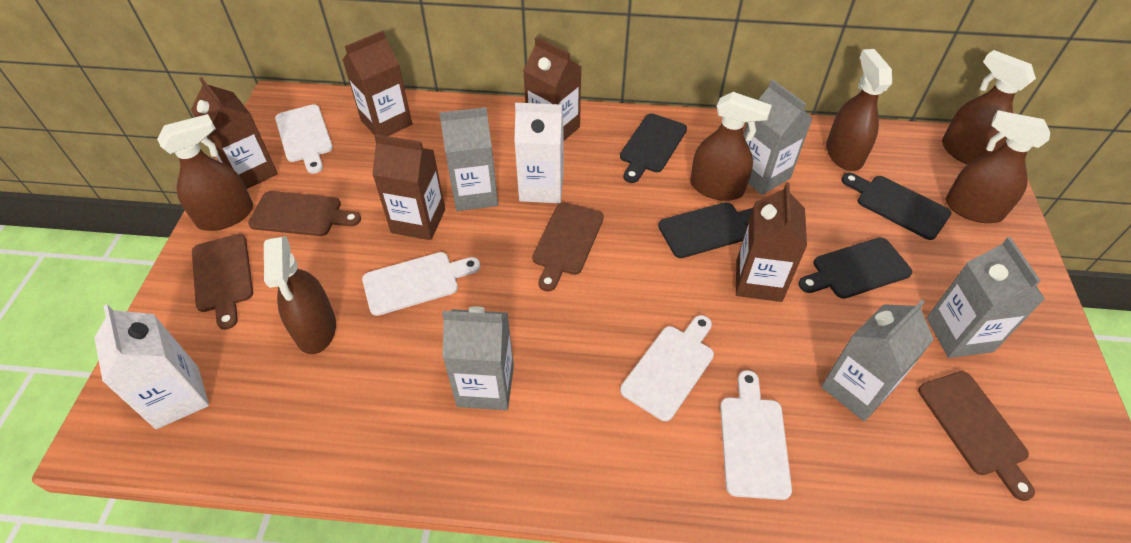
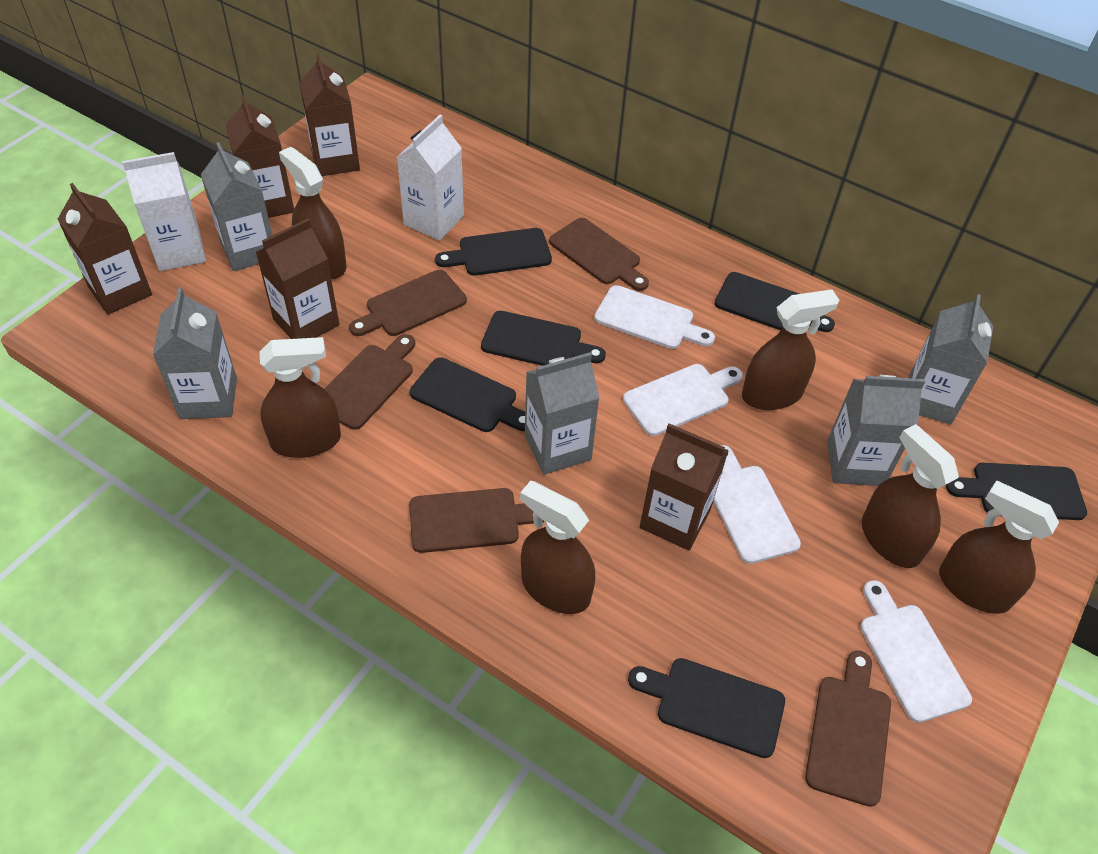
black cutting board: [620,113,687,183] [658,202,753,258] [799,237,912,299] [841,173,951,240] = 4 -> [410,357,525,432] [435,228,552,276] [481,311,606,366] [628,658,785,758] [715,272,835,332] [946,463,1087,520] = 6
brown cutting board: [192,234,253,330] [248,191,361,236] [532,202,604,292] [918,371,1035,501] = 4 -> [324,334,415,430] [349,270,467,336] [409,488,545,553] [549,218,649,291] [805,650,891,807] = 5

